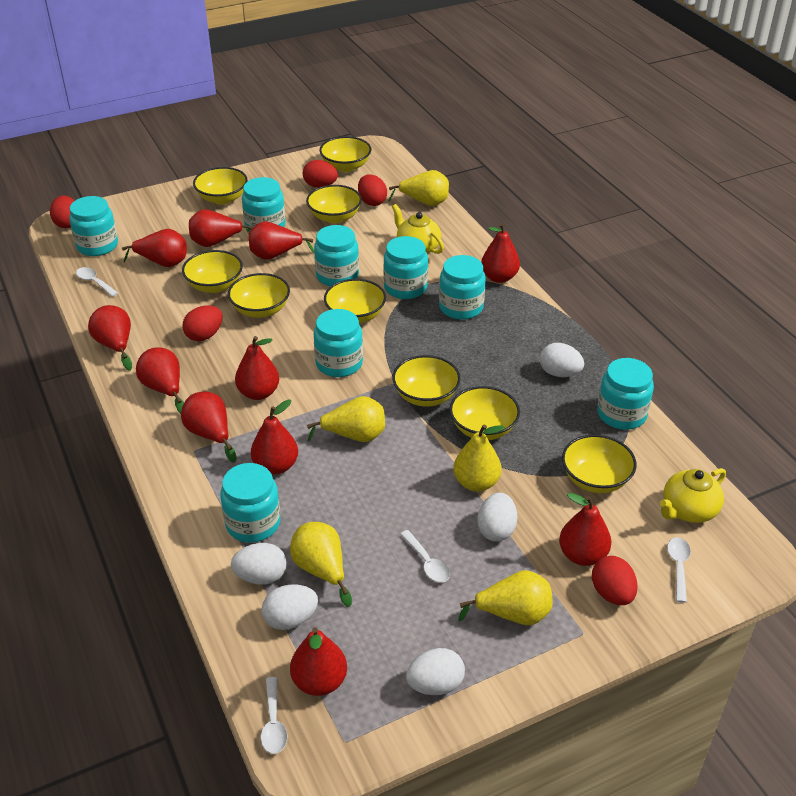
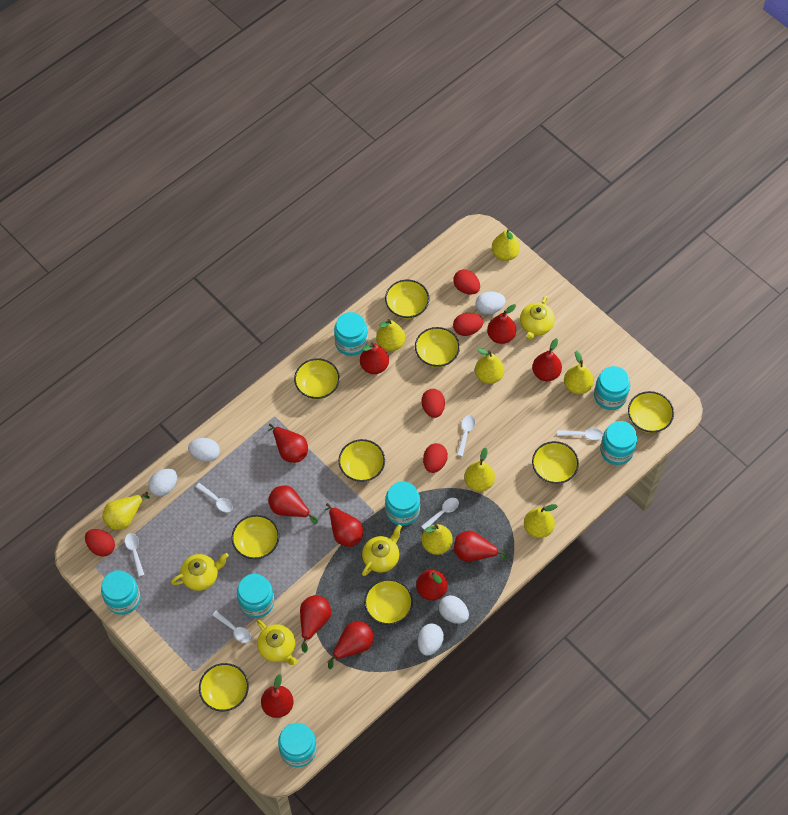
turquoise jar: [69,196,118,256] [220,463,281,543] [242,177,285,230] [314,225,359,286] [314,309,363,377] [383,236,428,299] [439,255,486,320] [597,358,654,430] = 8 -> [101,570,140,615] [237,574,274,618] [278,723,317,767] [334,312,368,356] [385,482,420,526] [594,366,630,410] [600,421,637,465] = 7
white spoon: [76,267,118,297] [261,677,288,754] [400,530,450,583] [667,537,691,603] = 4 -> [125,533,144,577] [196,483,233,512] [212,611,251,643] [421,498,459,530] [457,415,475,456] [557,428,603,440] = 6
yellow pear: [290,522,352,607] [307,396,385,442] [388,170,449,206] [453,425,505,492] [458,570,553,625] = 5 -> [102,492,150,530] [376,319,405,351] [422,524,453,555] [464,448,495,492] [475,348,504,384] [492,229,520,261] [524,504,557,538] [564,351,594,394] = 8
yellow teapot: [392,204,444,254] [660,468,726,523] = 2 -> [171,553,229,591] [257,620,298,665] [362,524,402,576] [520,295,555,340] = 4

